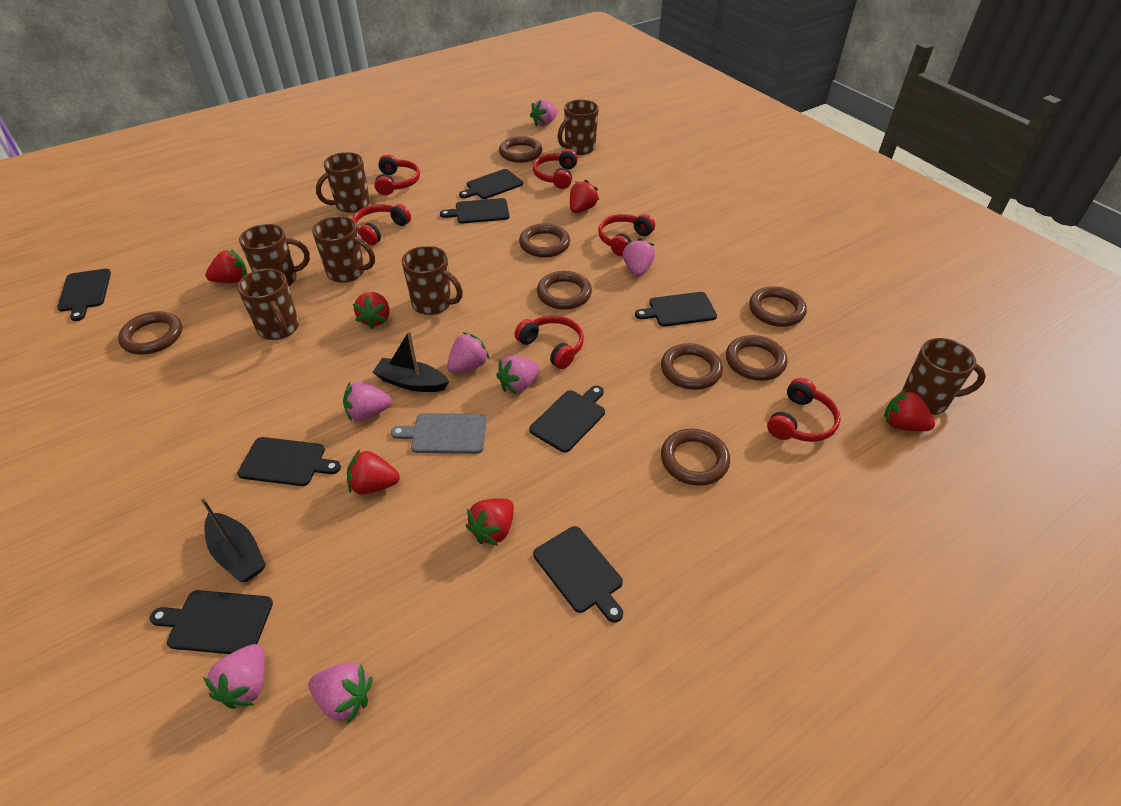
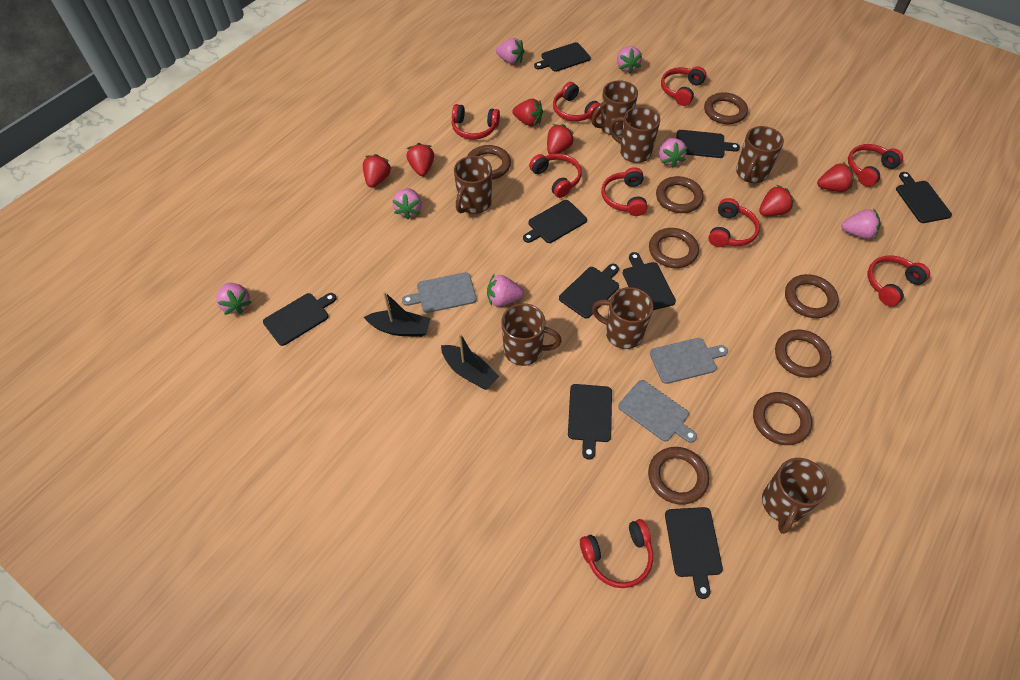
black cutting board: [57,269,111,321] [149,590,273,654] [237,437,341,486] [440,198,510,224] [459,169,523,199] [529,385,605,453] [533,526,623,623] [635,292,717,327] = 8 -> [263,293,336,346] [523,200,587,243] [534,42,591,72] [559,264,619,319] [568,384,612,460] [623,252,676,310] [665,507,723,599] [676,130,740,158] [896,172,952,223] = 9
grey cutting board: [391,413,487,454] = 1 -> [402,272,477,313] [618,380,697,443] [650,338,728,384] = 3
red headphones: [352,204,411,246] [374,154,420,195] [515,315,584,369] [533,149,578,189] [598,214,655,256] [767,378,841,442] = 6 -> [452,104,500,140] [529,153,582,198] [553,82,601,121] [580,519,653,588] [601,167,648,216] [661,66,707,106] [708,198,760,247] [848,144,903,187] [868,256,930,306] = 9

